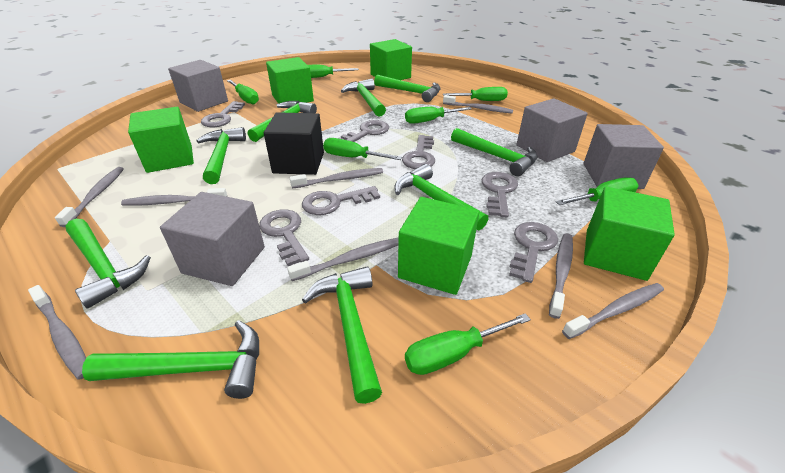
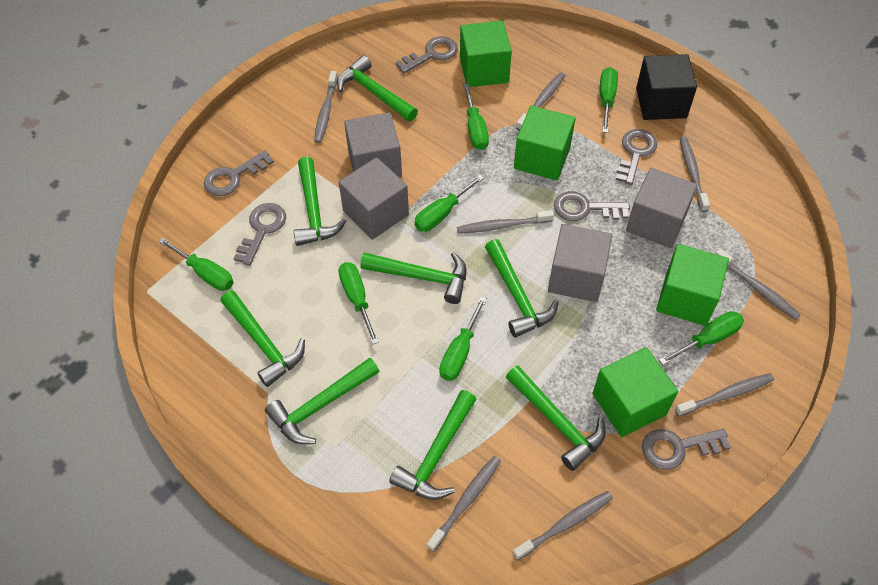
green cube: [128,107,194,173] [266,57,314,104] [370,39,412,80] [398,197,479,295] [584,187,675,281] = 5 -> [460,21,512,87] [514,105,575,181] [593,347,678,437] [656,244,729,326] = 4
green hammer: [65,219,151,309] [82,320,259,399] [197,127,246,184] [248,101,317,142] [302,266,382,404] [341,79,386,117] [374,75,440,102] [394,164,488,230] [451,128,537,176] = 9 -> [221,290,305,387] [265,358,380,444] [293,157,346,246] [337,56,418,122] [360,252,467,304] [389,390,477,500] [485,239,559,338] [506,366,606,471] = 8
grey key: [201,101,245,127] [259,209,309,266] [302,186,380,215] [338,120,389,142] [402,135,435,169] [482,172,518,217] [509,222,558,283] = 7 -> [204,150,274,196] [234,203,286,266] [395,36,458,74] [554,191,630,221] [616,129,658,185] [642,429,731,470] = 6

